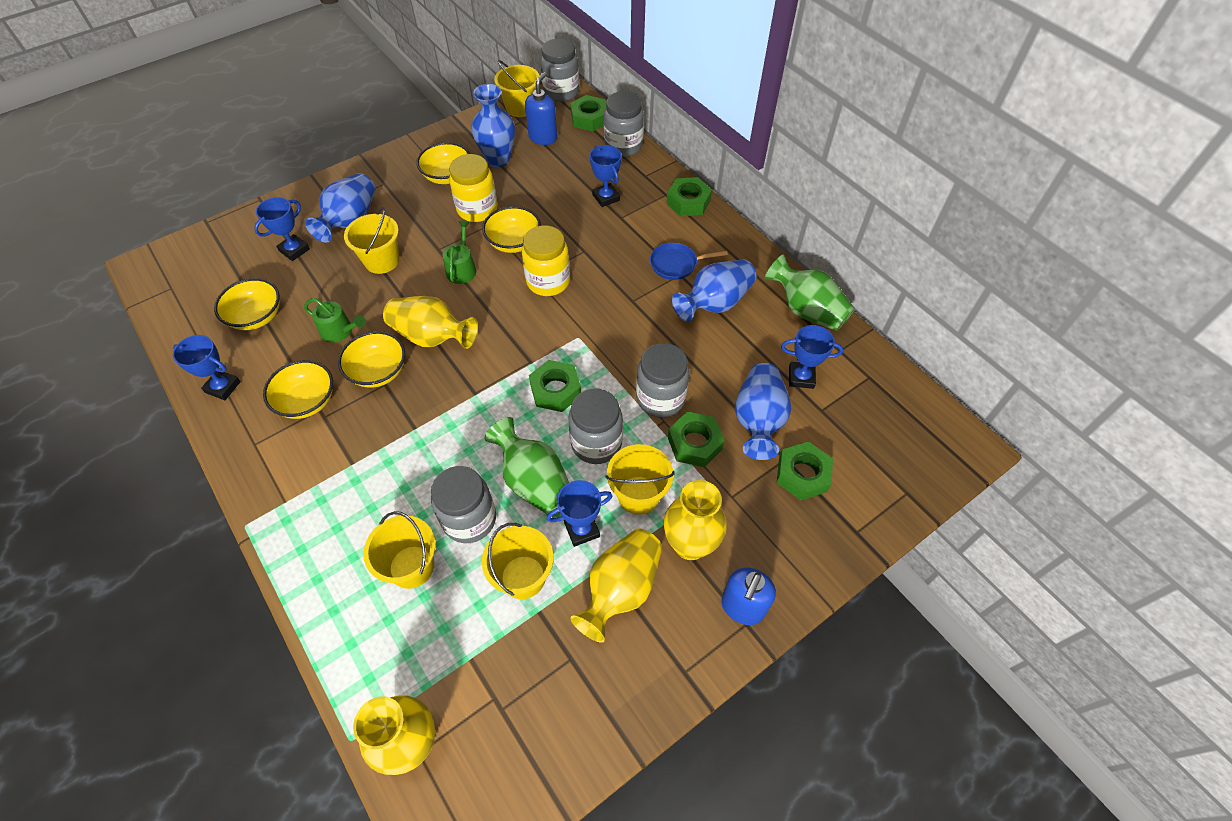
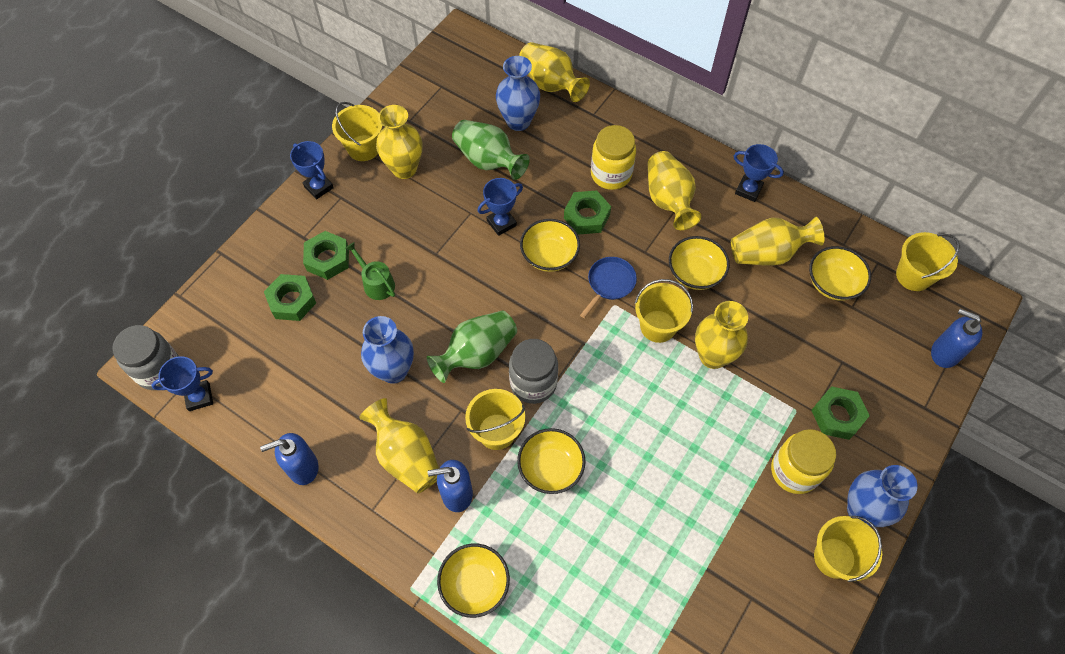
blue soap dispenser: [525,72,557,145] [721,568,776,625] = 2 -> [260,433,319,485] [427,460,473,512] [931,309,982,368] = 3
blue trophy: [173,335,241,400] [254,197,310,261] [547,480,612,547] [590,145,622,207] [781,325,843,389] = 5 -> [151,356,213,411] [290,141,334,199] [477,178,523,236] [734,144,784,202] = 4
blue vase: [305,173,376,243] [471,84,515,167] [672,259,757,322] [735,363,791,460] = 4 -> [361,316,414,384] [496,56,540,131] [847,465,918,527] = 3
green nut: [529,360,581,412] [570,95,606,132] [666,177,712,216] [668,411,725,467] [777,441,833,500] = 5 -> [264,274,316,321] [303,231,349,280] [564,191,611,235] [811,386,870,440] = 4
green watering can: [304,298,366,343] [443,221,476,284] = 2 -> [345,242,395,300] = 1
grey jar: [431,466,496,543] [540,39,579,102] [568,388,623,464] [604,91,644,157] [636,343,689,418] = 5 -> [112,325,179,390] [509,339,558,404] = 2
yellow vase: [353,695,435,775] [383,296,478,349] [570,528,663,643] [664,480,727,560] = 4 -> [359,398,439,493] [376,105,422,179] [519,42,590,102] [648,151,701,230] [695,301,748,369] [731,217,824,266] = 6

